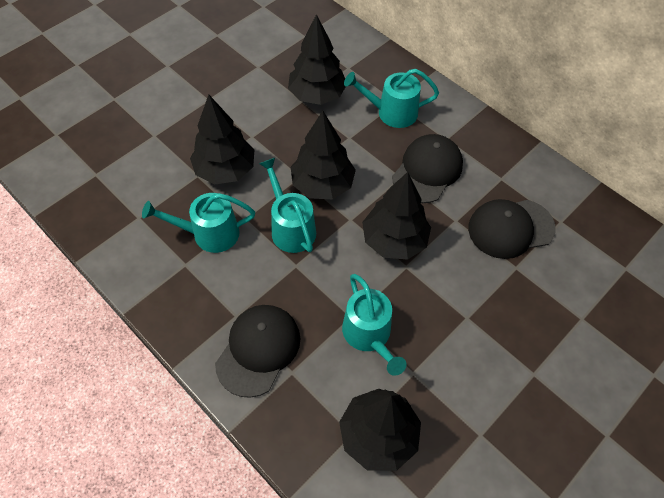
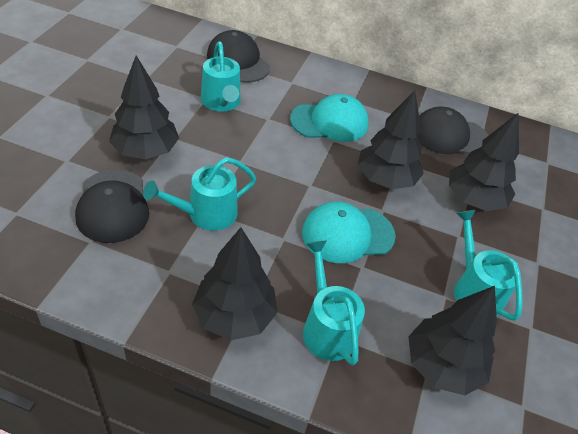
turquoise cap: none = 0 -> [290,94,369,142] [302,202,396,263] = 2

